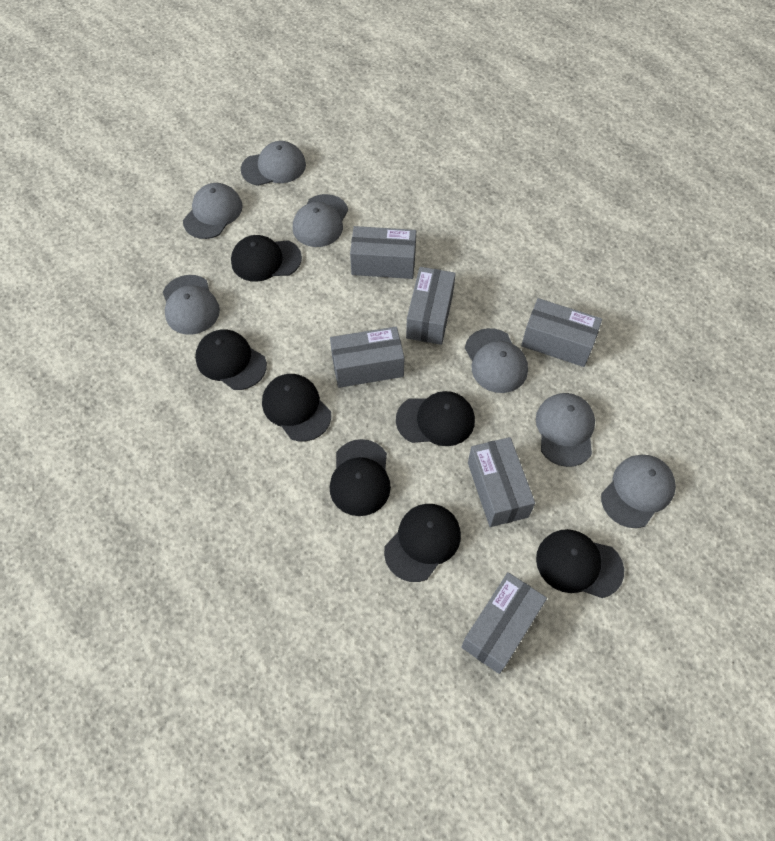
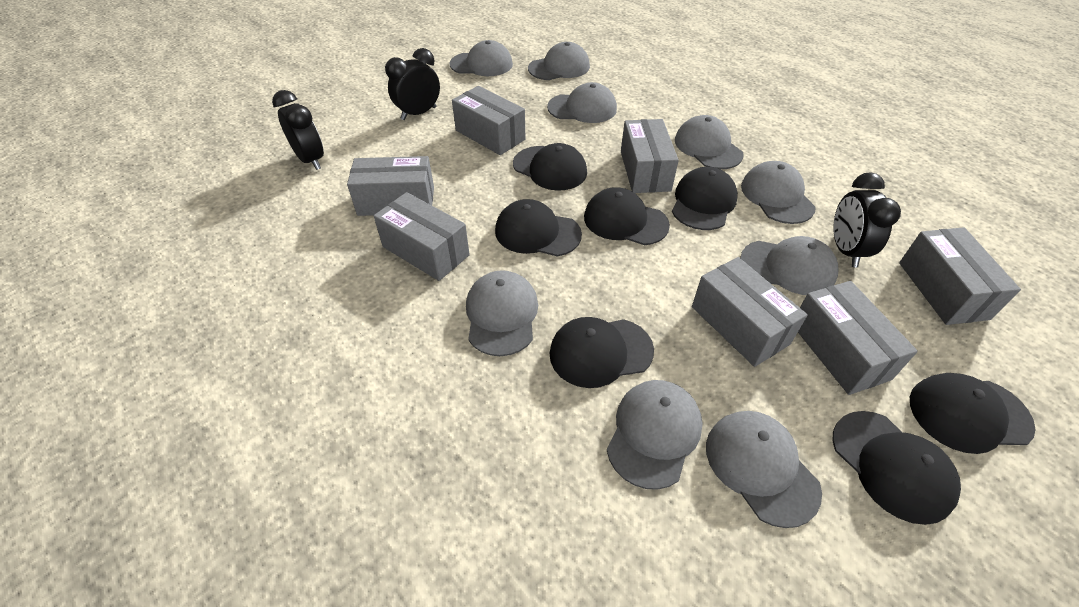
black clock: none = 0 -> [272,90,324,170] [385,48,440,120] [834,172,901,267] = 3
grey box: [330,327,405,388] [350,226,416,279] [406,267,456,345] [461,572,547,674] [468,437,535,527] [521,298,602,367] = 6 -> [347,156,434,216] [374,192,470,281] [452,86,525,155] [621,119,679,193] [692,257,808,367] [798,281,918,395] [899,227,1021,325] = 7
grey cap: [163,275,220,335] [183,183,243,239] [241,141,306,186] [293,194,348,247] [465,328,528,393] [536,393,595,467] [601,455,676,528] = 7 -> [450,40,513,76] [466,270,538,356] [528,42,590,80] [547,82,617,123] [607,380,703,490] [675,115,744,169] [706,411,822,528] [740,236,838,295] [741,161,816,224] = 9

